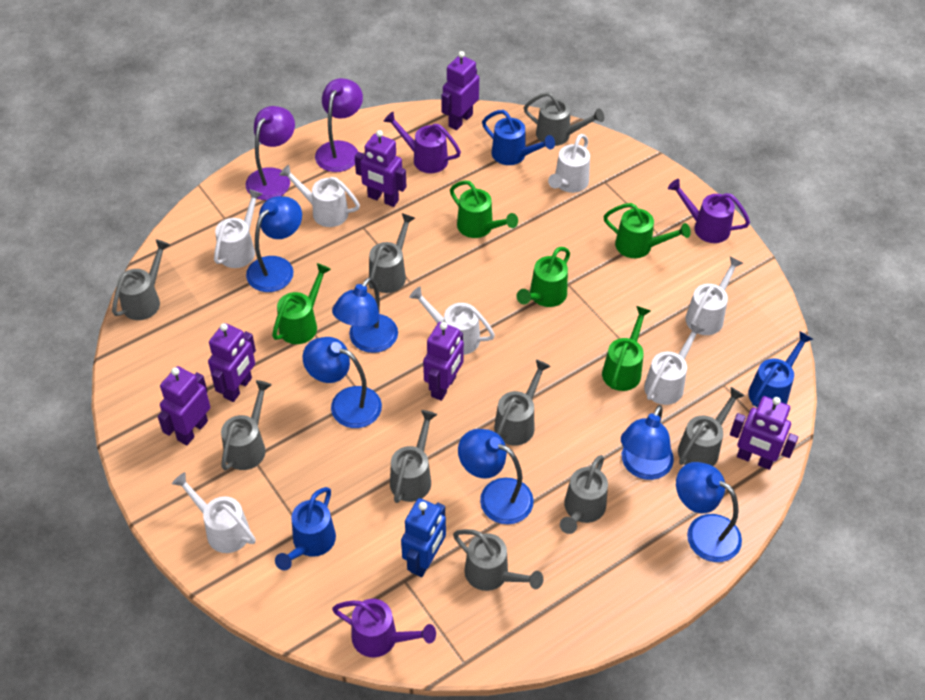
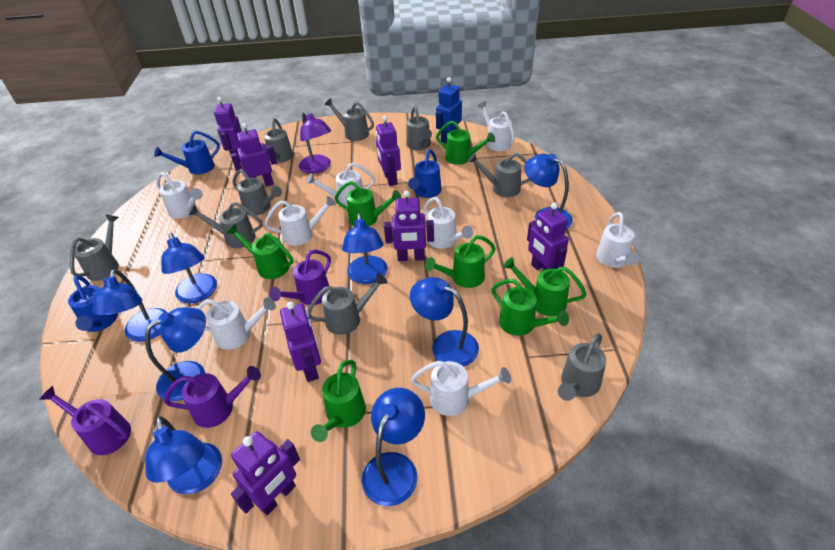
blue lamp: [246,196,302,292] [302,337,382,428] [332,277,398,353] [458,429,534,525] [621,405,674,480] [676,462,742,562] = 6 -> [92,269,168,342] [145,307,206,401] [145,416,222,495] [161,233,217,304] [342,213,388,284] [362,388,425,506] [410,277,479,367] [524,154,573,229] = 8
green watering can: [272,263,331,344] [450,180,518,238] [517,247,570,307] [602,306,651,391] [603,203,691,258] = 5 -> [227,224,293,279] [311,360,366,442] [335,181,402,226] [425,235,496,288] [436,121,495,165] [491,279,569,336] [503,257,587,316] = 7
purple lamp: [245,106,295,200] [315,78,363,172] = 2 -> [299,111,331,174] = 1
purple robot: [158,366,210,445] [208,323,256,402] [355,130,406,207] [423,322,464,401] [441,51,479,130] [730,396,798,470] = 6 -> [214,97,242,163] [231,123,277,187] [231,431,300,515] [280,302,321,382] [376,116,401,186] [384,191,434,261] [527,203,569,270] = 7
white watering can: [172,472,256,553] [214,189,262,268] [279,165,360,227] [409,287,495,355] [548,134,590,193] [644,322,704,405] [685,256,743,335] = 7 -> [156,172,203,218] [197,297,276,350] [265,196,336,246] [306,162,375,207] [411,361,511,416] [424,197,473,249] [477,101,515,151] [596,212,640,268] = 8

